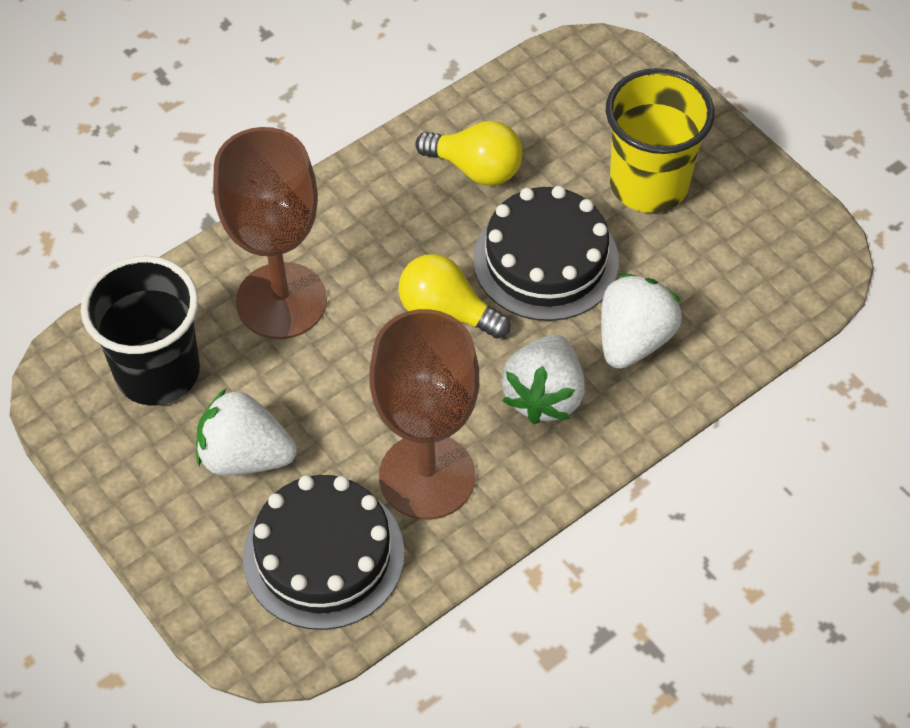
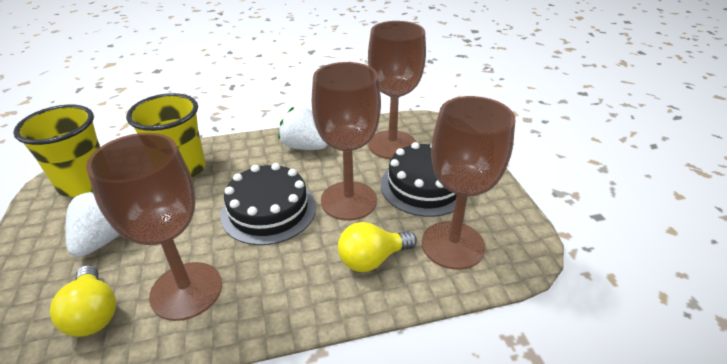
black cup: [81,256,200,406] = 1 -> none = 0
brown goblet: [213,127,327,339] [369,309,479,520] = 2 -> [86,133,222,321] [312,62,381,221] [368,21,426,159] [422,96,515,270] = 4
white strawberry: [196,389,297,476] [501,335,585,424] [601,273,682,369] = 3 -> [65,190,119,257] [278,107,328,150] = 2
yellow cup: [606,68,715,213] = 1 -> [13,105,100,197] [126,93,206,178] = 2

